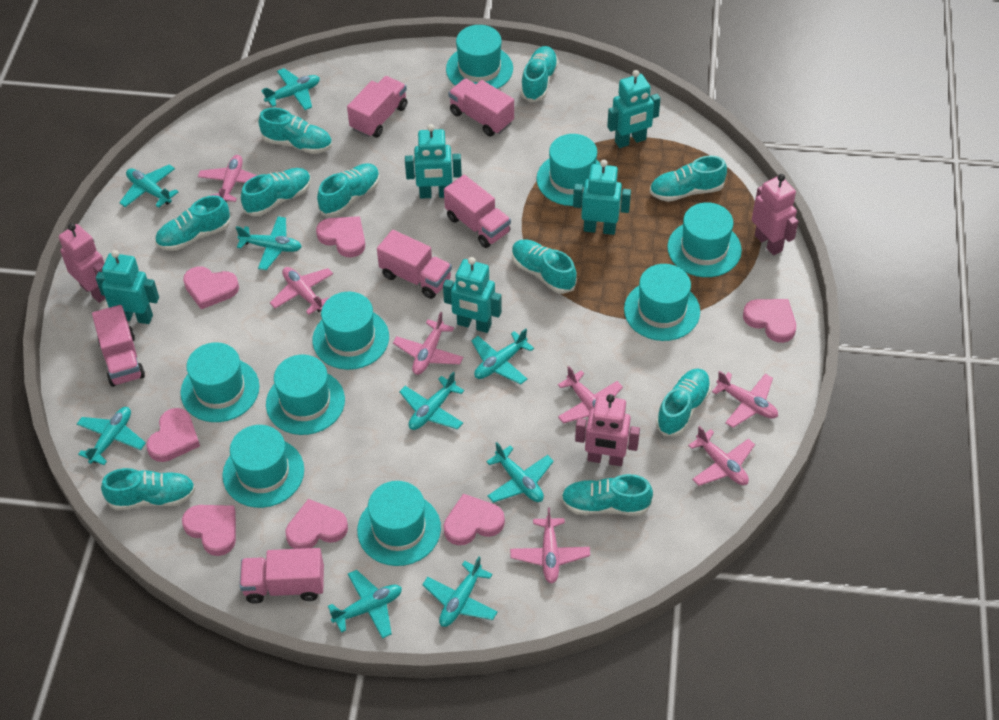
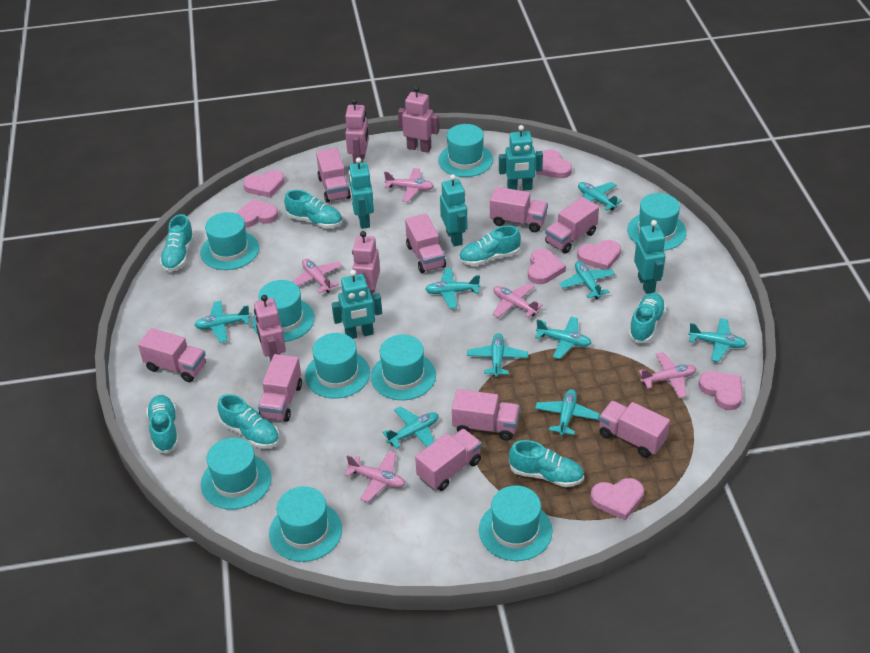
pink plane: [198,155,257,202] [270,267,333,315] [393,312,463,375] [510,507,590,583] [558,366,623,424] [688,426,755,486] [712,371,778,428] = 7 -> [292,259,342,293] [344,451,405,502] [384,168,434,202] [493,283,543,318] [639,352,697,398] = 5
pink robot: [59,223,106,303] [575,394,640,466] [752,174,799,255] = 3 -> [254,295,286,363] [345,99,369,164] [352,231,380,298] [398,86,439,153] = 4
pink truck: [92,305,145,387] [240,548,324,604] [347,76,408,138] [377,230,452,299] [444,175,511,248] [448,78,514,136] = 6 -> [138,328,206,382] [258,354,302,422] [316,148,351,203] [405,214,446,273] [415,429,482,491] [452,389,520,441] [490,187,548,232] [545,197,599,253] [599,401,670,457] = 9
turquoise shoe: [101,468,196,511] [155,195,231,251] [241,168,311,217] [258,108,332,154] [317,164,380,217] [512,239,577,294] [520,46,559,102] [561,474,653,516] [650,156,727,202] [656,369,711,436] = 10 -> [146,395,179,454] [160,214,195,272] [218,394,279,448] [284,190,343,228] [459,225,521,266] [509,440,584,487] [628,293,666,344] = 7

